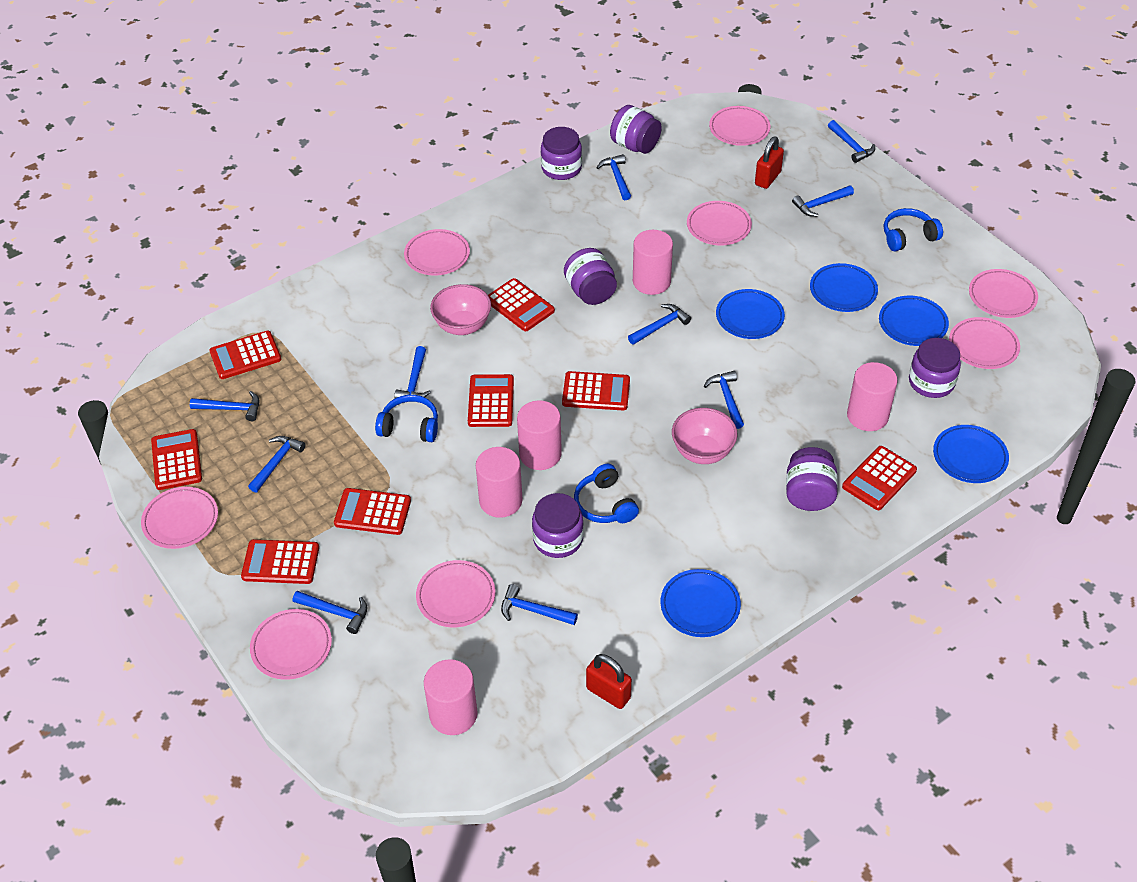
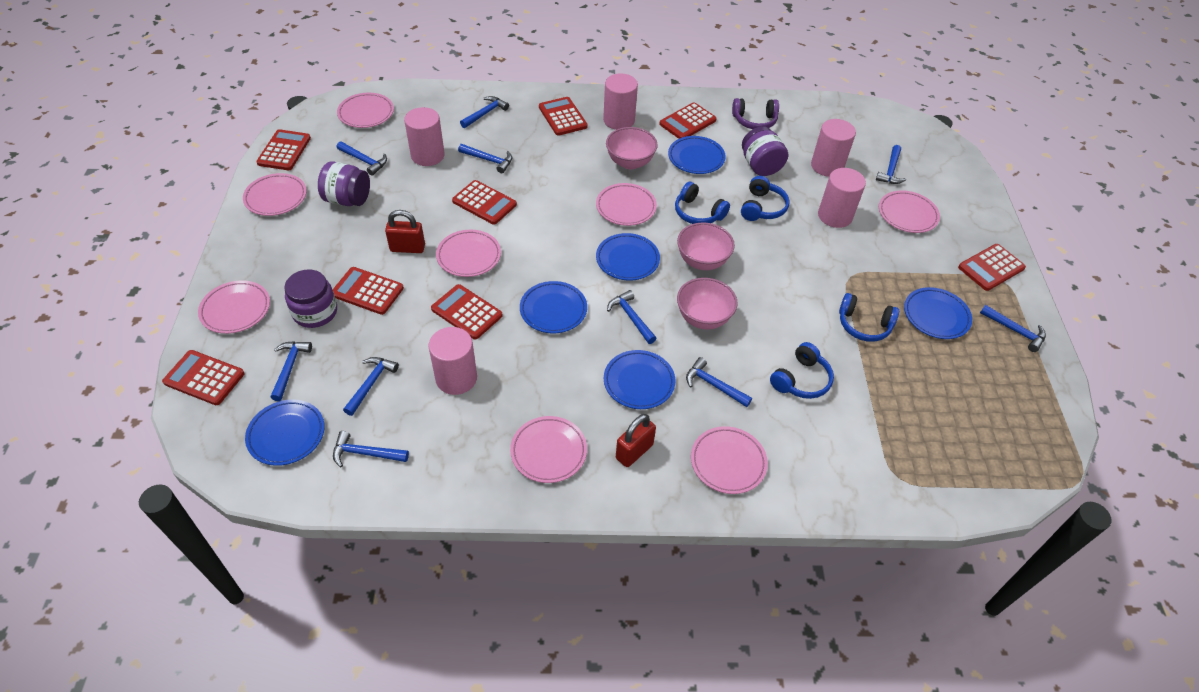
blue headphones: [375,395,438,442] [574,464,639,523] [884,208,943,252] = 3 -> [675,182,730,224] [741,176,790,221] [770,342,834,399] [839,293,899,342] = 4
blue plate: [660,569,741,637] [716,289,785,339] [810,263,878,312] [879,296,949,346] [933,425,1009,483] = 5 -> [245,400,325,466] [520,281,587,333] [596,233,660,281] [604,350,675,409] [668,136,726,174] [904,287,972,339] = 6
pink bowl: [430,284,491,335] [672,408,738,464] = 2 -> [606,127,658,169] [677,222,735,270] [677,278,738,330] = 3
purple headphones: none = 0 -> [732,98,779,129] = 1
purple jar: [532,493,584,558] [541,127,582,180] [564,248,617,305] [610,105,662,154] [786,447,838,511] [909,338,961,398] = 6 -> [284,270,337,328] [318,161,370,206] [742,126,788,176] = 3

